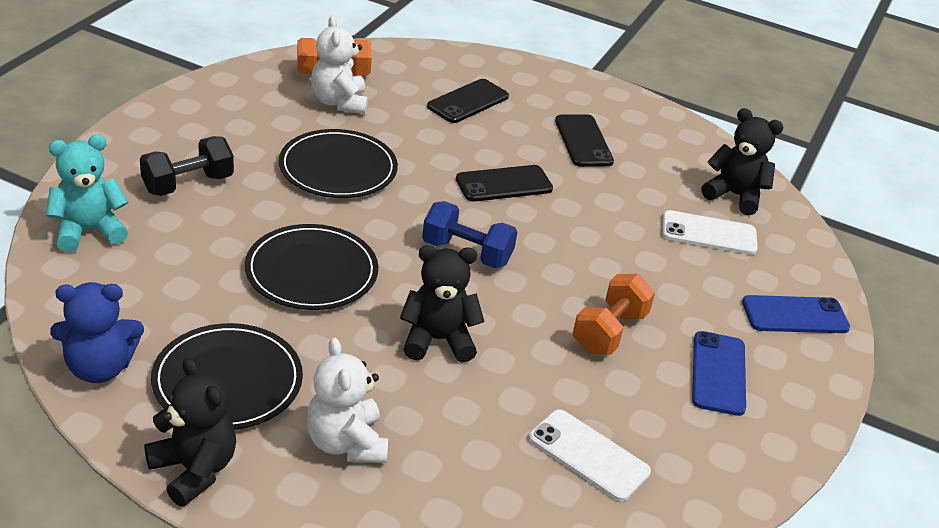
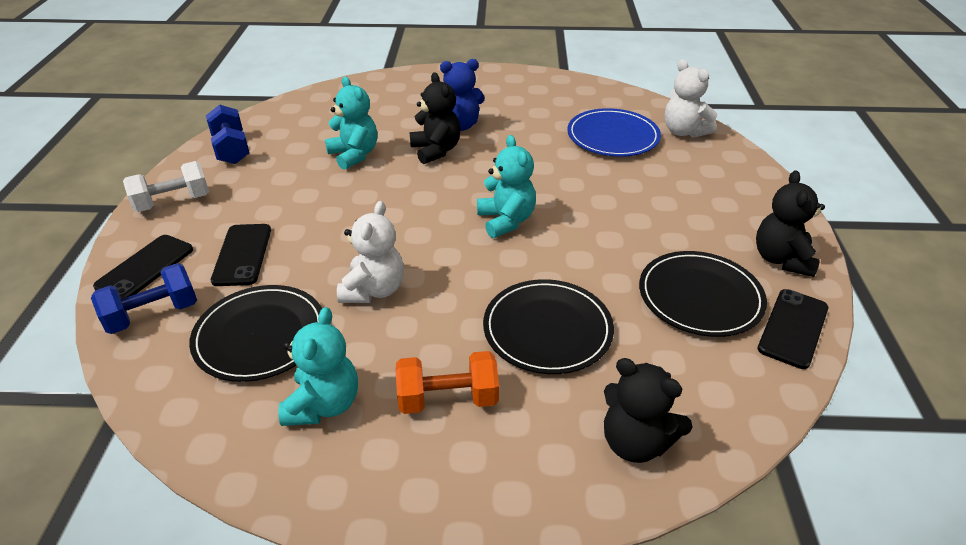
black dumbbell: [140,136,234,196] = 1 -> none = 0
blue dumbbell: [422,201,517,268] = 1 -> [91,263,197,334] [206,104,249,164] = 2
blue phone: [692,331,746,416] [742,295,850,333] = 2 -> none = 0
blue plate: none = 0 -> [567,108,661,157] = 1
orange dumbbell: [297,38,372,76] [572,274,655,355] = 2 -> [396,351,499,414] = 1
turquoise teddy bear: [46,135,128,252] = 1 -> [278,307,358,426] [325,76,377,170] [477,135,536,238] = 3
white dumbbell: none = 0 -> [123,161,209,212] = 1
white phone: [529,409,651,501] [662,210,757,255] = 2 -> none = 0

